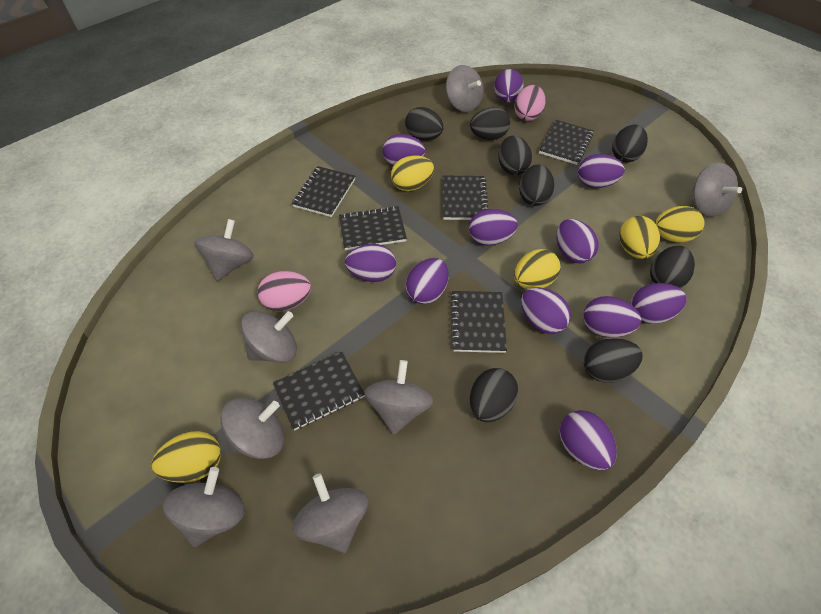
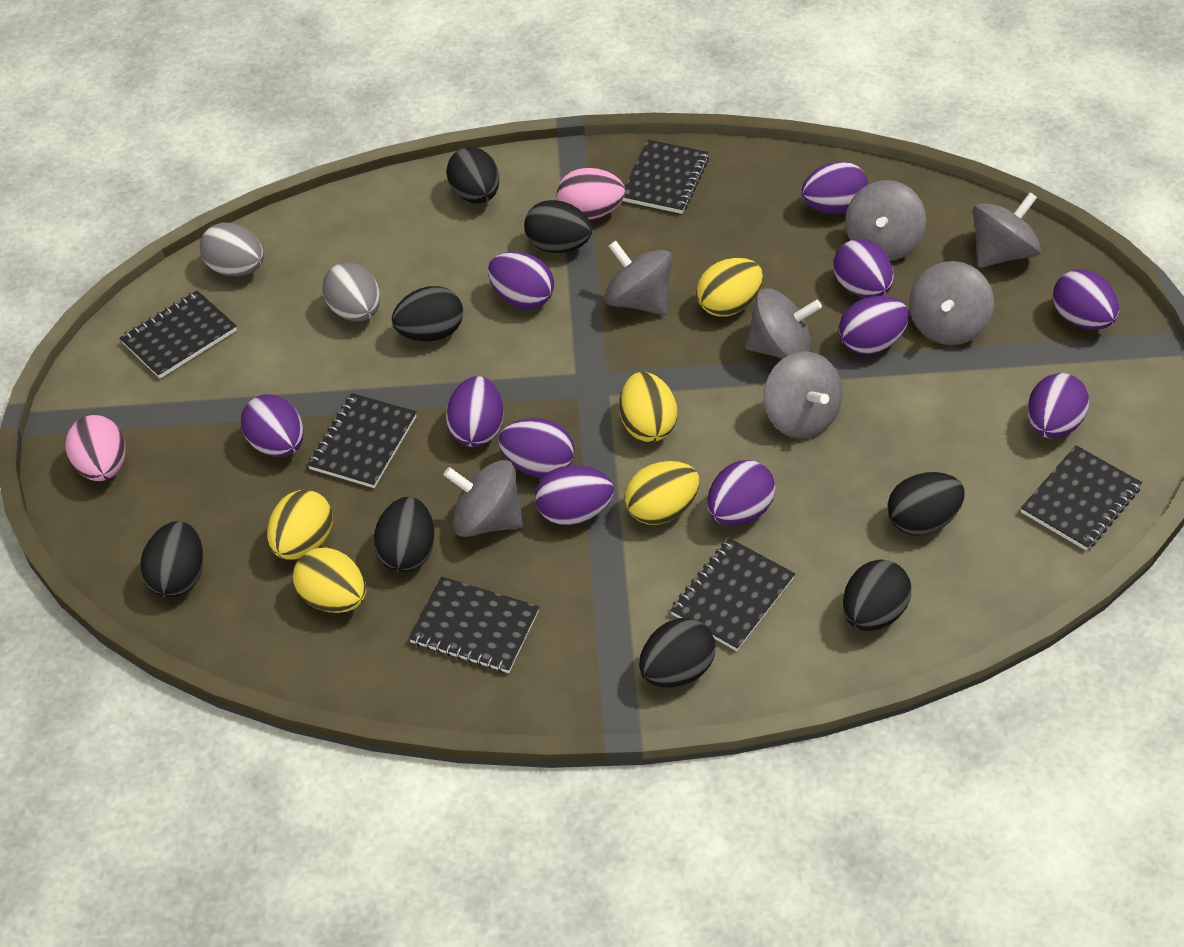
grey egg: none = 0 -> [200,222,264,276] [322,262,380,321] = 2
grey spinning top: [163,467,245,547] [194,219,254,281] [221,397,284,459] [241,311,297,363] [293,473,368,553] [364,360,433,434] [446,65,483,112] [692,162,742,216] = 8 -> [443,460,524,537] [604,240,672,315] [745,288,822,359] [764,351,842,438] [845,180,926,261] [909,261,994,345] [973,192,1041,268] = 7

